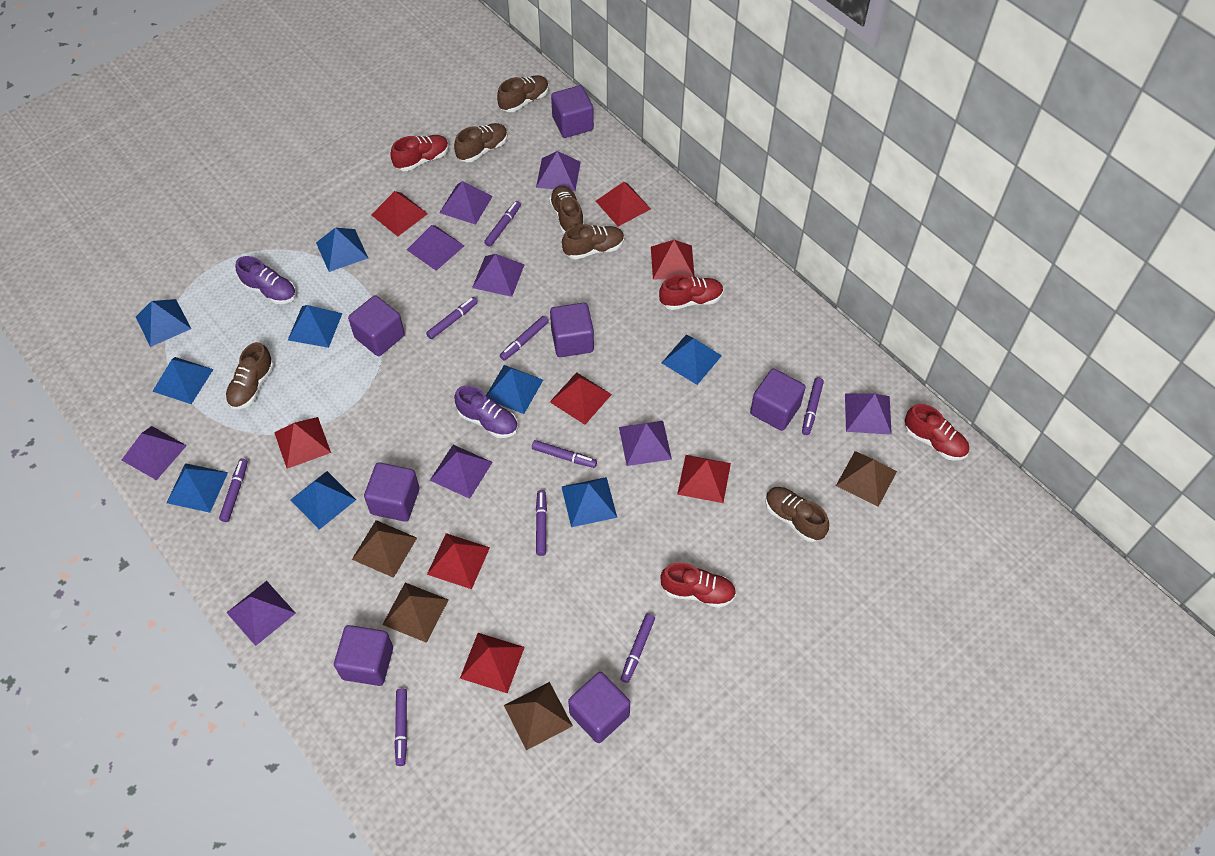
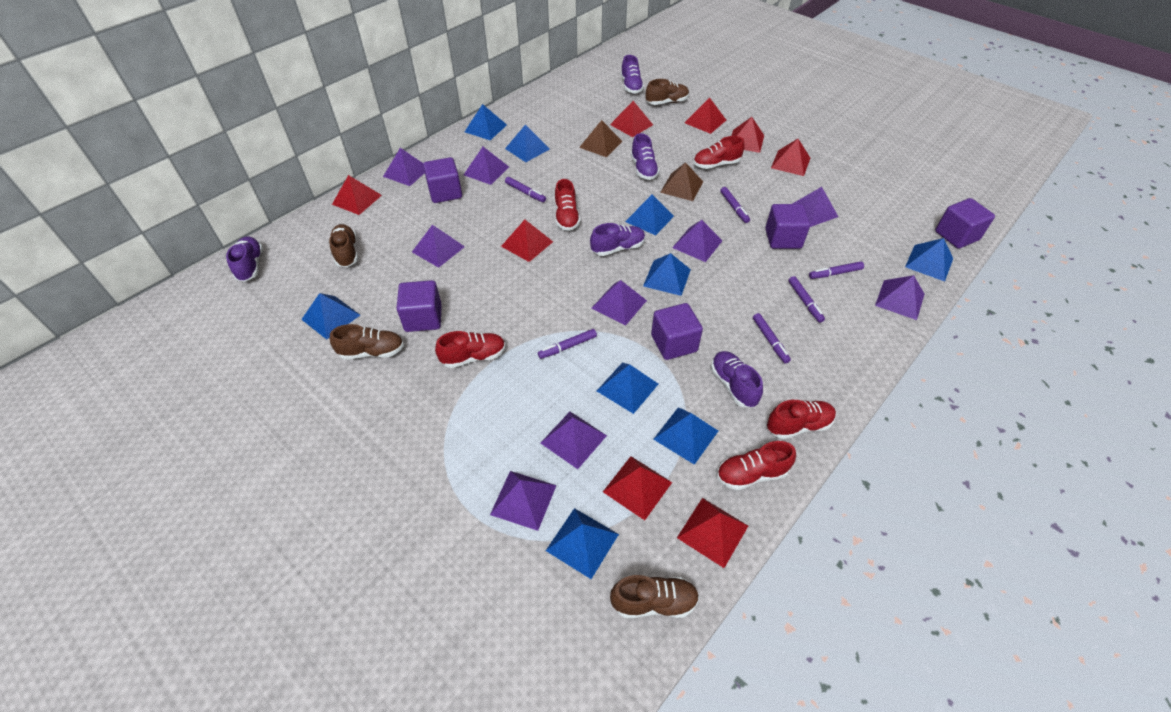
brown pyramid: [352,520,417,578] [382,583,449,643] [504,682,573,750] [836,451,897,507] = 4 -> [579,120,623,157] [660,162,703,201] = 2
brown shoe: [225,342,274,409] [454,123,508,162] [497,75,549,112] [549,186,584,234] [562,224,624,259] [765,487,829,542] = 6 -> [329,224,358,267] [330,324,404,360] [610,575,699,618] [646,79,689,105] = 4
purple cube: [334,625,393,686] [348,295,405,356] [364,463,420,522] [550,303,594,357] [551,85,594,138] [568,672,630,743] [750,369,806,431] = 7 -> [396,280,442,332] [423,157,462,203] [651,303,703,360] [765,204,810,249] [935,198,995,249] = 5
purple marker: [219,458,248,522] [395,689,407,766] [426,297,478,339] [484,201,521,247] [500,316,549,361] [532,440,597,468] [536,490,547,556] [621,613,655,683] [802,377,824,435] = 9 -> [505,177,546,202] [538,329,597,359] [720,187,750,223] [753,313,791,364] [788,276,825,323] [809,261,864,279] = 6
purple shoe: [236,256,296,304] [454,386,518,438] = 2 -> [226,236,263,282] [590,223,645,256] [621,55,644,94] [631,133,659,180] [711,351,763,407] = 5
red shoe: [390,135,449,171] [659,275,724,310] [660,563,736,608] [905,404,969,461] = 4 -> [435,331,506,368] [555,179,580,231] [693,136,745,169] [717,441,796,490] [767,400,836,439] = 5

